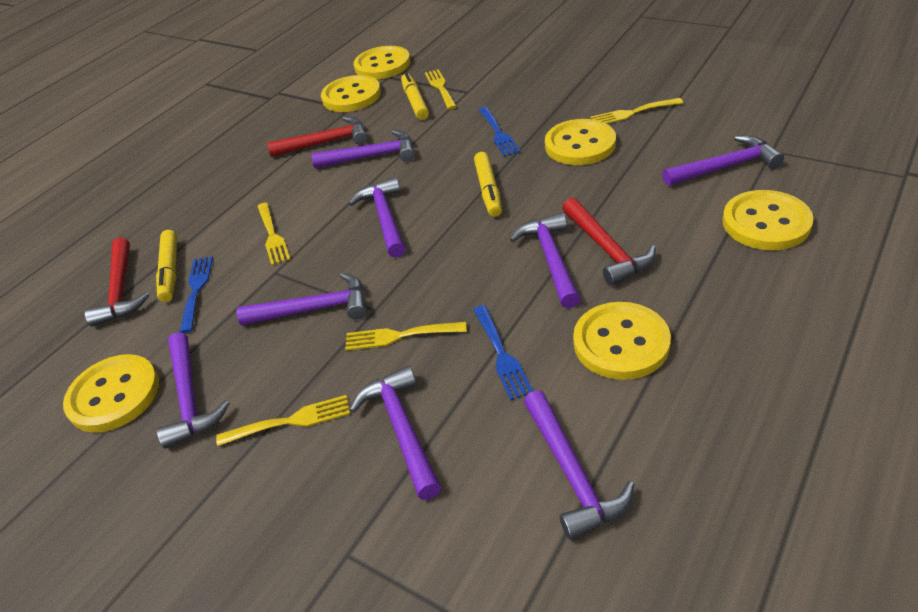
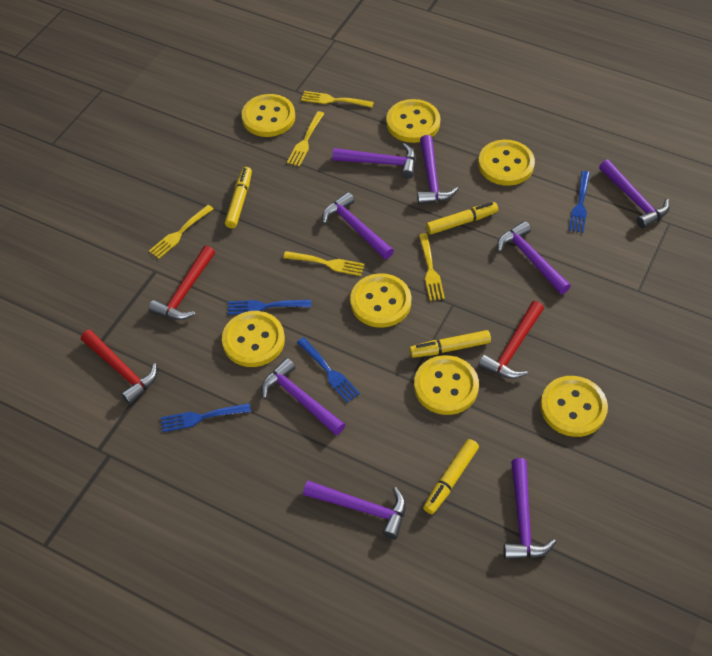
blue fork: [180,256,213,333] [473,305,533,400] [479,107,520,157] = 3 -> [161,403,251,432] [228,300,311,315] [297,337,360,403] [569,171,590,233] = 4
yellow button: [63,354,159,433] [321,75,381,112] [354,46,411,79] [545,119,616,165] [573,302,671,380] [722,190,814,250] = 6 -> [222,311,285,367] [241,94,295,137] [350,273,411,328] [386,99,440,143] [414,355,479,415] [478,140,535,186] [540,376,608,437] = 7
yellow marker: [156,230,177,302] [401,72,429,120] [474,152,502,217] = 3 -> [225,167,252,228] [409,330,491,358] [423,439,479,514] [426,202,498,235] = 4

